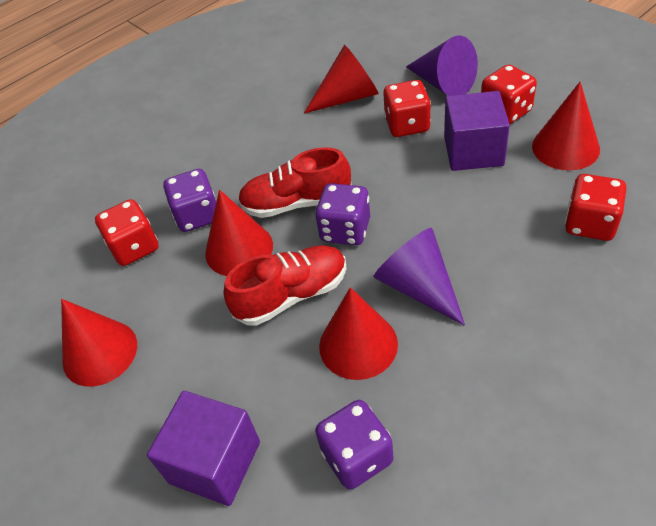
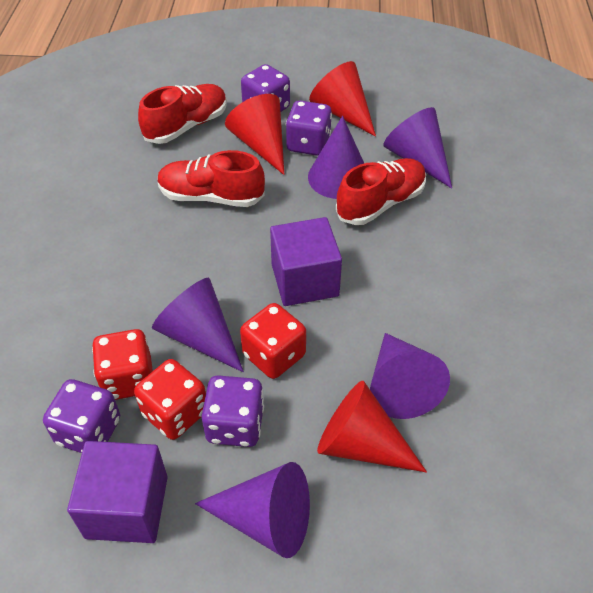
purple cone: [373,228,465,326] [406,36,478,96] = 2 -> [152,278,244,372] [195,462,310,558] [308,116,364,199] [370,333,450,419] [383,107,452,188] = 5
purple dice: [163,169,216,232] [315,183,370,245] [315,400,394,490] = 3 -> [43,379,120,453] [202,375,264,447] [241,64,290,112] [286,100,332,156] = 4
red cone: [61,299,137,387] [205,190,273,276] [304,45,379,114] [319,287,398,380] [532,82,600,170] = 5 -> [225,94,284,175] [309,61,376,137] [317,381,427,473] = 3
red dice: [95,199,159,266] [383,80,431,137] [481,64,537,124] [565,174,626,241] = 4 -> [92,329,153,400] [134,359,206,440] [240,303,306,379] = 3
red shoe: [224,245,347,326] [238,147,351,218] = 2 -> [138,84,227,144] [157,150,265,207] [336,158,426,225] = 3

